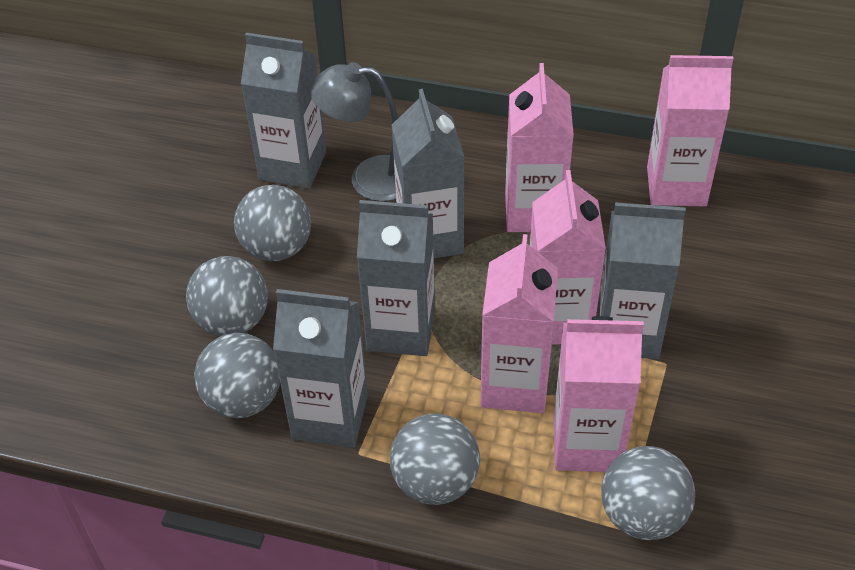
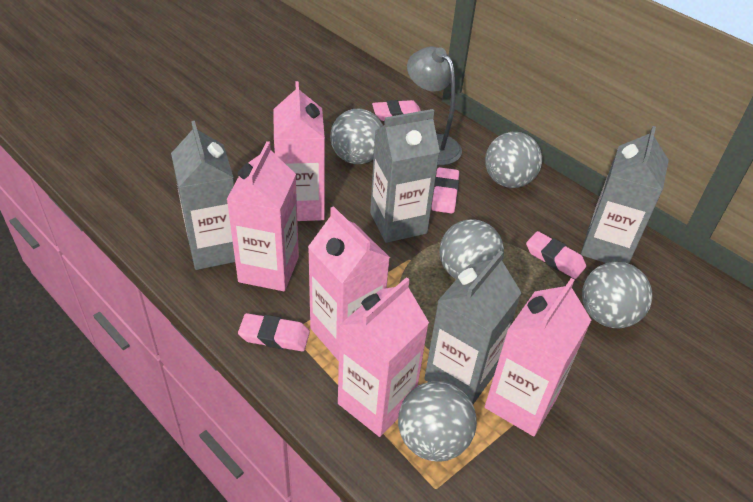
grey carton: [241,33,326,189] [273,289,368,448] [357,200,435,356] [392,89,465,258] [598,203,686,359] = 5 -> [171,121,235,270] [370,109,440,243] [424,250,522,404] [581,126,669,264] = 4
pink eraser: none = 0 -> [238,313,310,351] [372,100,421,121] [431,167,459,213] [526,231,586,279] = 4

